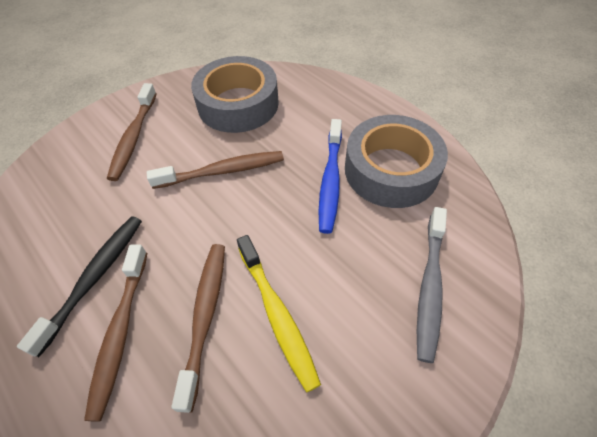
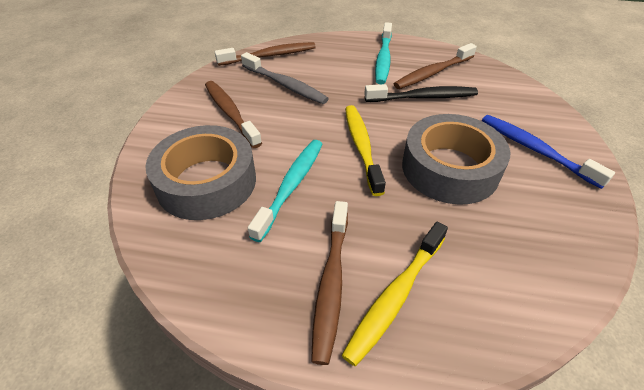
turquoise toothbrush: none = 0 -> [248,140,323,242] [375,22,392,84] = 2
yellow toothbrush: [237,235,321,393] = 1 -> [341,222,448,366] [345,105,386,196] = 2

